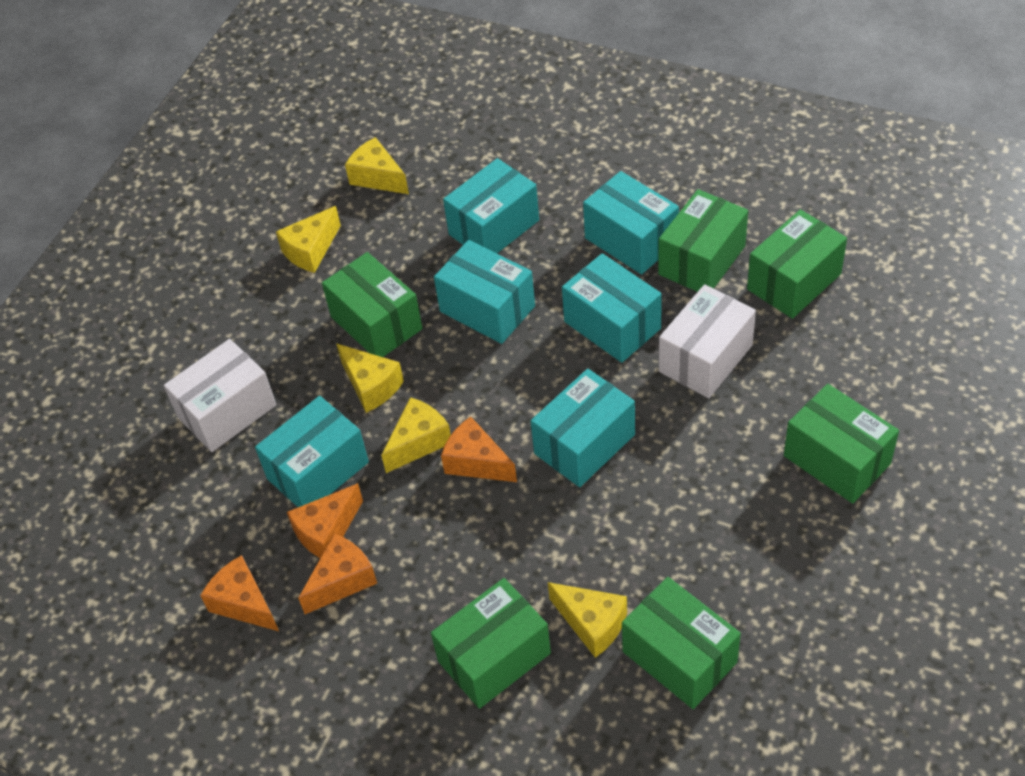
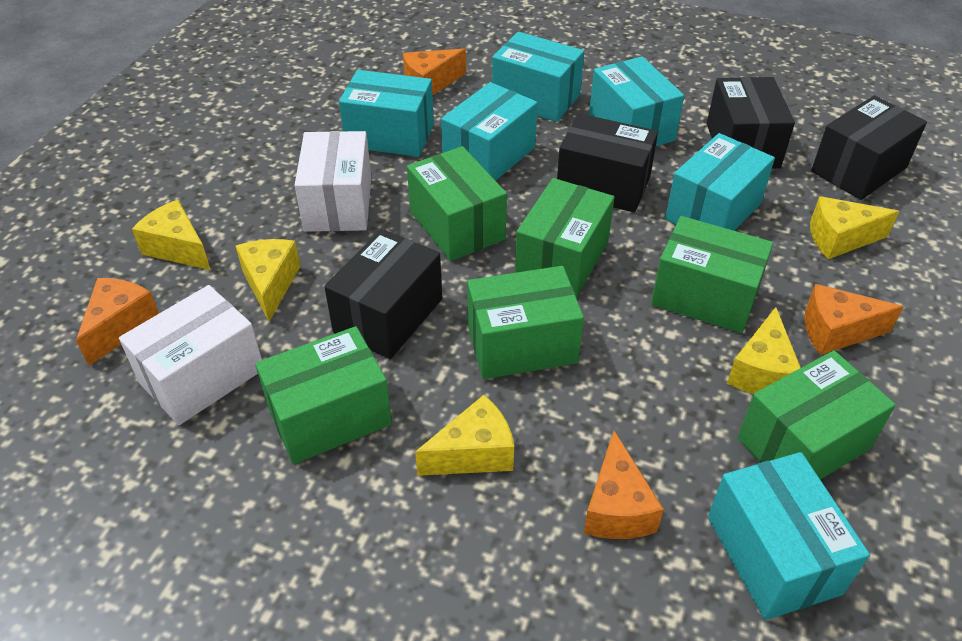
black box: none = 0 -> [324,229,442,359] [557,113,658,213] [707,77,795,169] [811,95,927,200] = 4

